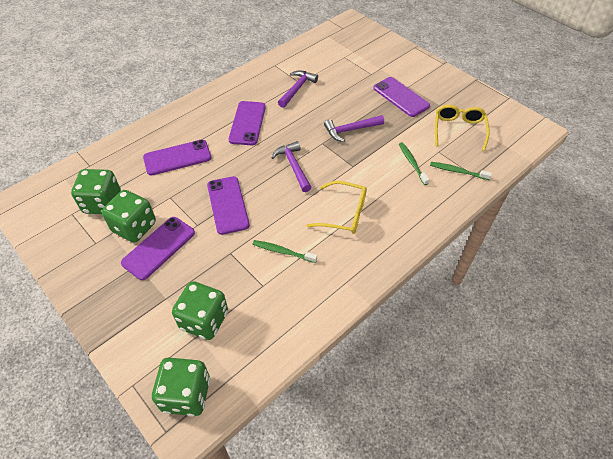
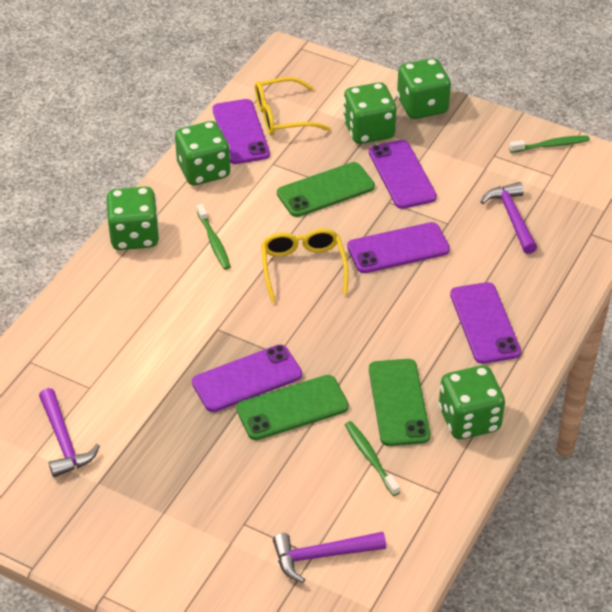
green dice: [71,169,121,214] [102,190,156,243] [152,357,210,417] [172,281,228,340] = 4 -> [106,186,160,250] [175,121,231,186] [343,82,396,144] [397,58,451,119] [438,365,505,440] = 5
green phone: none = 0 -> [236,375,349,440] [277,162,375,217] [369,359,430,446] = 3

